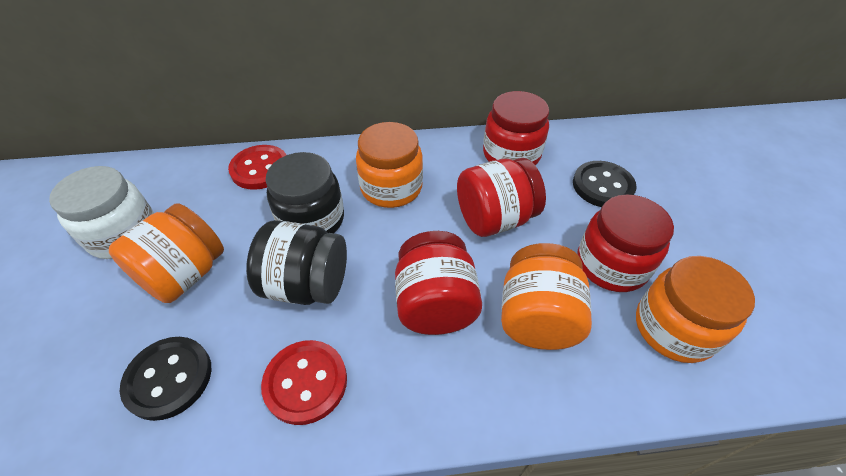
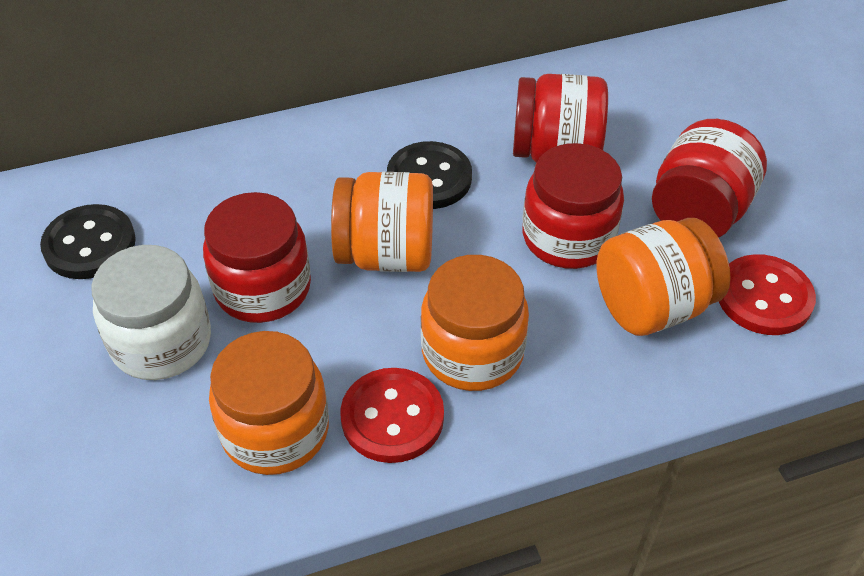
black jar: [246,220,347,305] [265,152,344,233] = 2 -> none = 0

